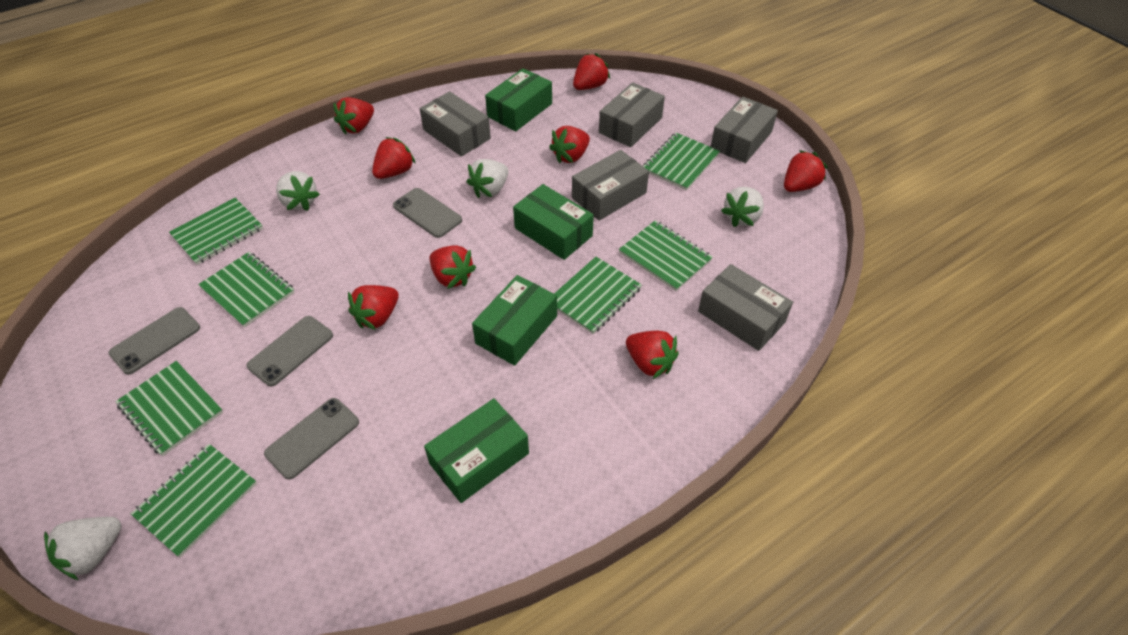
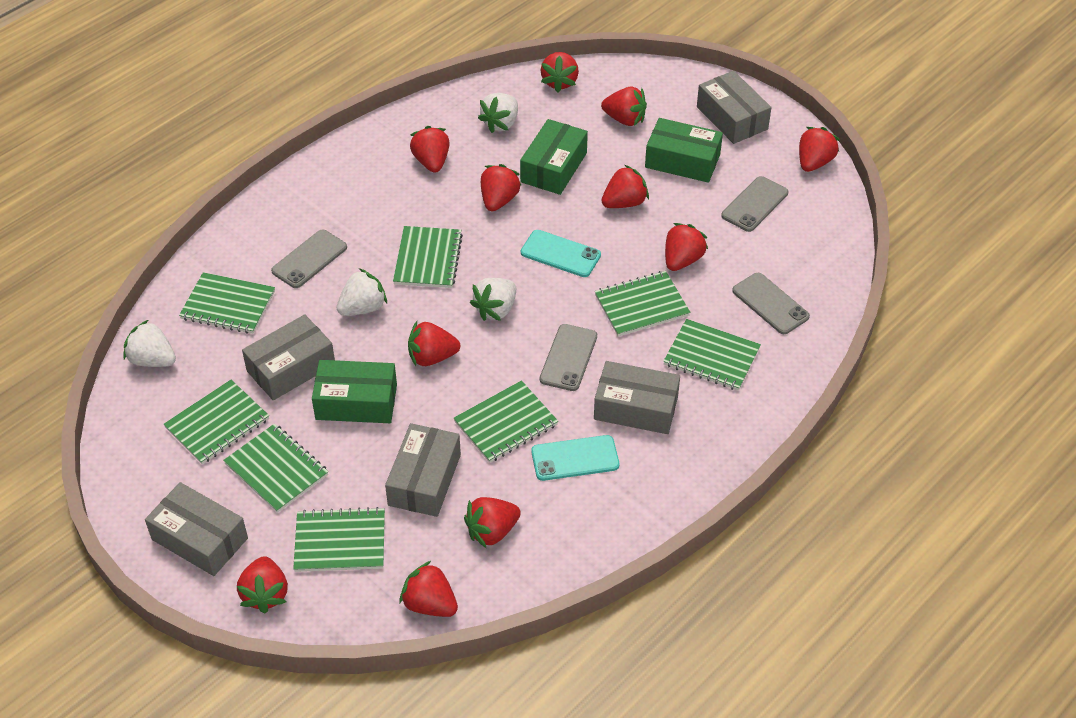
green box: [424,398,529,503] [472,275,557,366] [485,68,552,131] [513,184,594,260] = 4 -> [312,360,397,423] [520,119,588,195] [645,118,723,183] = 3
green notebook: [115,361,223,456] [131,444,257,557] [169,198,263,265] [198,252,295,327] [554,257,642,334] [619,220,713,291] [643,133,720,191] = 7 -> [164,380,269,464] [179,272,275,334] [223,424,328,513] [293,507,385,572] [393,226,463,288] [454,380,558,463] [595,271,690,337] [663,319,761,391] = 8
red strawberry: [333,97,374,135] [348,285,399,330] [372,137,416,179] [429,245,476,289] [549,126,590,163] [573,53,610,90] [626,331,679,379] [784,150,828,192] = 8 -> [237,556,288,613] [400,561,458,617] [408,321,460,366] [410,126,450,173] [464,497,521,549] [481,164,522,211] [541,52,579,92] [601,87,647,126] [601,165,649,208] [665,223,708,271] [799,127,840,172] = 11
turquoise phone: none = 0 -> [521,230,601,277] [531,435,619,481] = 2

